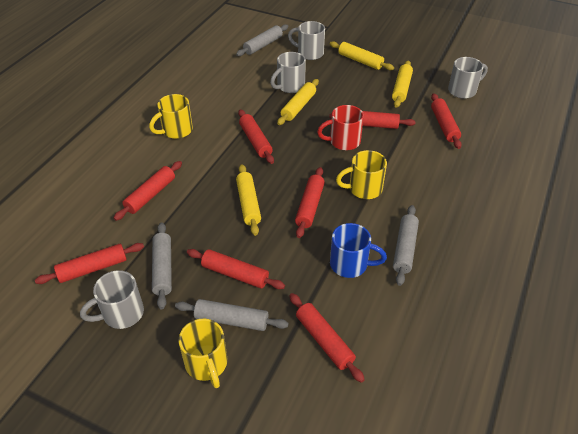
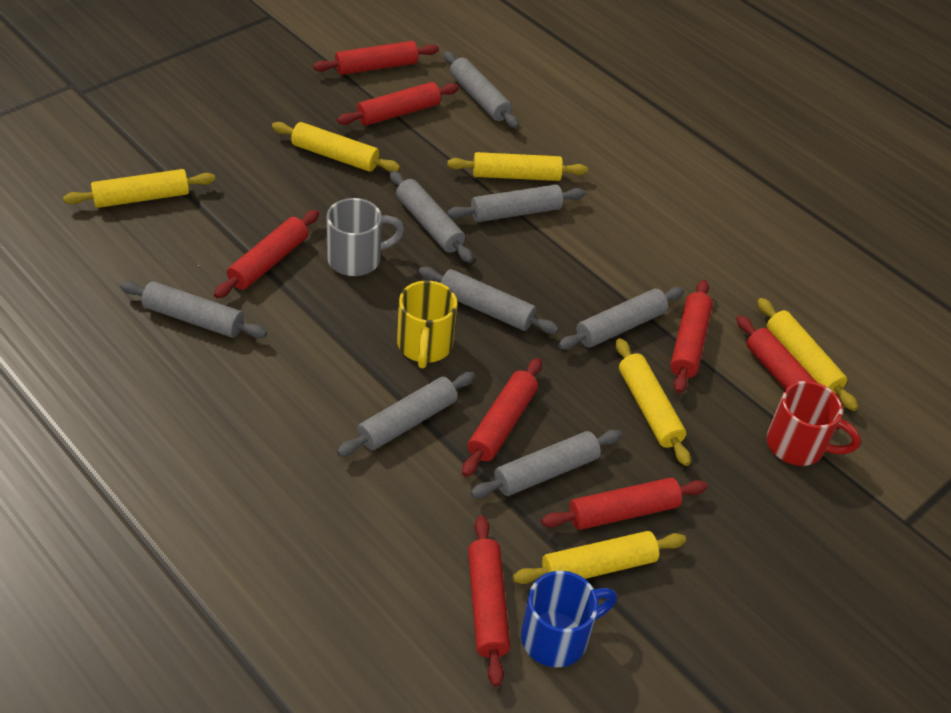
grey mug: [80,270,144,329] [270,52,306,93] [288,21,325,60] [448,57,488,99] = 4 -> [326,198,405,276] = 1
grey rolling pin: [152,222,172,310] [175,299,289,331] [236,24,288,56] [393,205,419,286] = 4 -> [120,281,267,338] [337,372,475,457] [390,171,473,263] [418,267,559,334] [444,52,519,128] [447,184,585,222] [470,430,622,498] [558,287,684,350] = 8
yellow mug: [149,94,193,139] [179,319,227,388] [336,150,387,199] = 3 -> [397,281,457,368] = 1
yellow rolling pin: [236,164,261,236] [277,79,319,125] [329,41,394,70] [392,60,413,108] = 4 -> [63,169,215,208] [272,122,400,172] [447,152,588,181] [513,531,686,584] [616,338,691,466] [758,298,858,411] = 6

